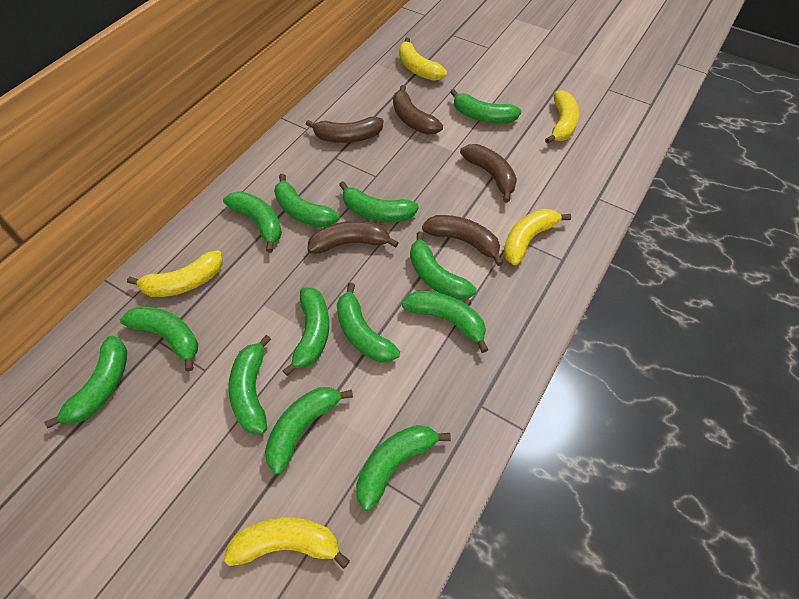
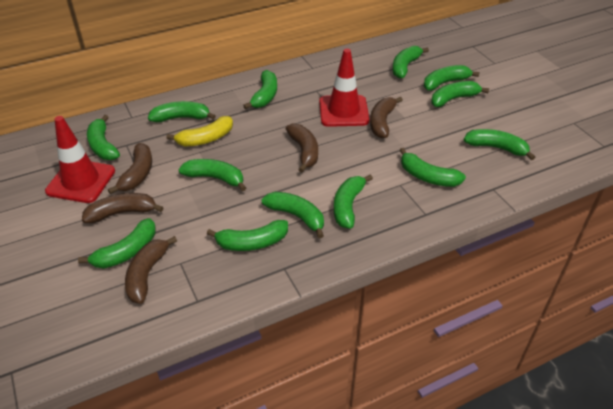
red traffic cone: none = 0 -> [45,116,115,203] [319,49,369,127] = 2
yellow banana: [127,250,223,297] [224,518,350,569] [399,37,447,81] [504,209,571,265] [545,90,579,144] = 5 -> [166,116,233,146] = 1

